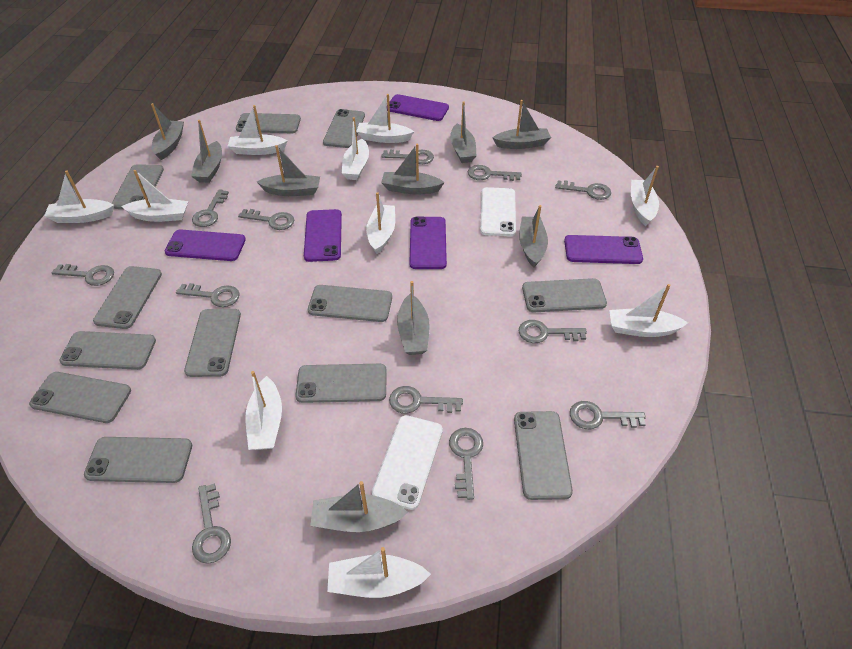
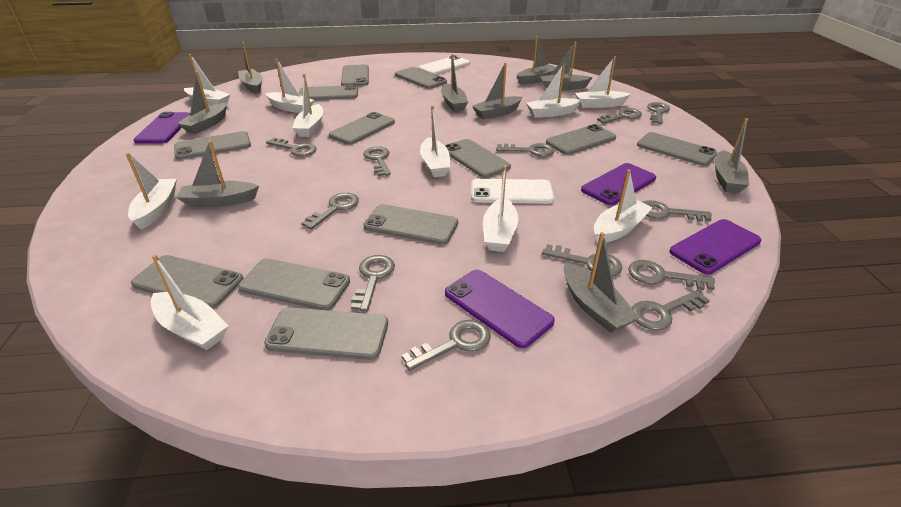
purple phone: [165,229,246,261] [304,209,342,262] [387,94,449,121] [409,217,447,269] [564,235,643,264] = 5 -> [133,112,190,144] [445,270,555,348] [581,163,656,205] [669,219,761,274] = 4

